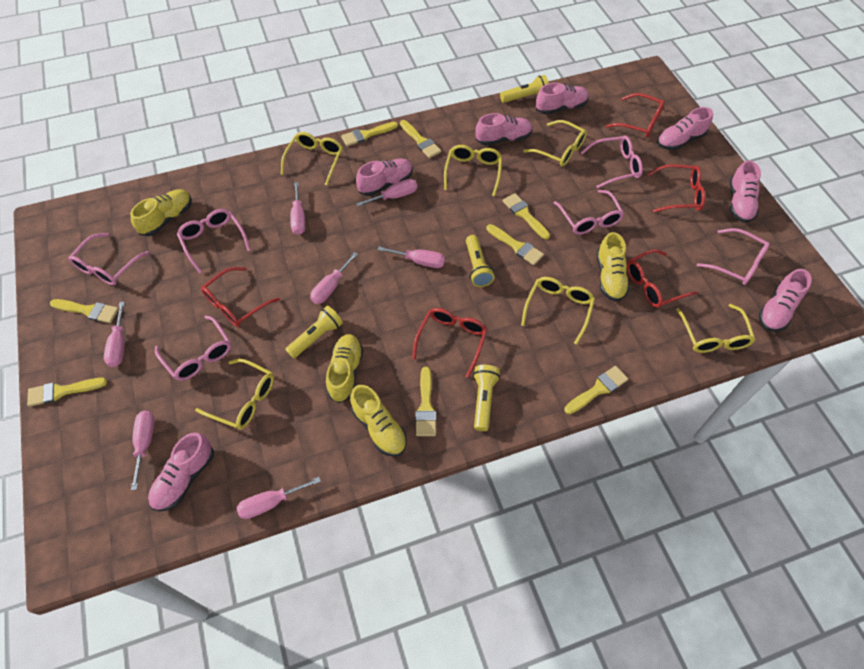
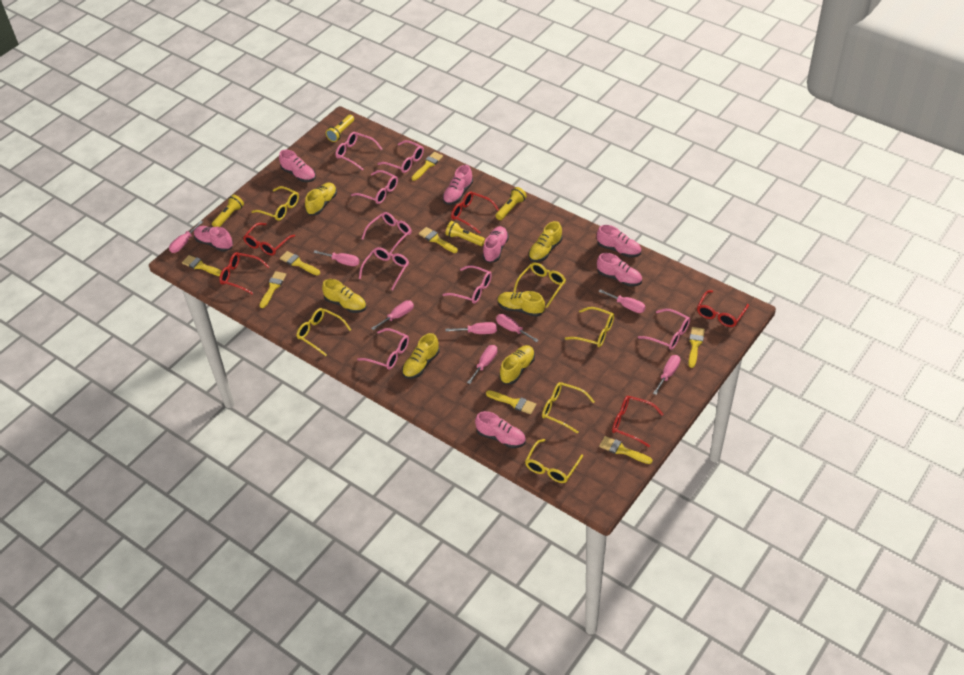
pink glasses: [68,233,150,285] [155,316,231,381] [177,209,251,273] [554,190,624,235] [581,136,643,189] [697,228,770,285] = 6 -> [336,132,382,170] [351,170,398,204] [357,328,409,370] [359,247,409,290] [362,212,412,253] [378,140,424,173] [442,265,492,304] [638,309,690,350] = 8
pink screwdriver: [104,302,125,367] [131,411,155,490] [236,477,321,519] [290,182,305,235] [310,252,358,304] [356,179,417,207] [377,246,445,268] = 7 -> [169,221,203,253] [313,250,359,266] [371,300,414,330] [446,322,497,334] [467,345,497,384] [496,314,539,342] [598,289,646,313] [653,355,680,395] = 8
yellow shoe: [130,189,192,236] [326,334,363,403] [350,385,407,457] [596,232,630,302] = 4 -> [305,182,337,215] [322,279,366,313] [402,333,440,379] [498,291,545,317] [499,345,535,384] [528,221,562,262] = 6

